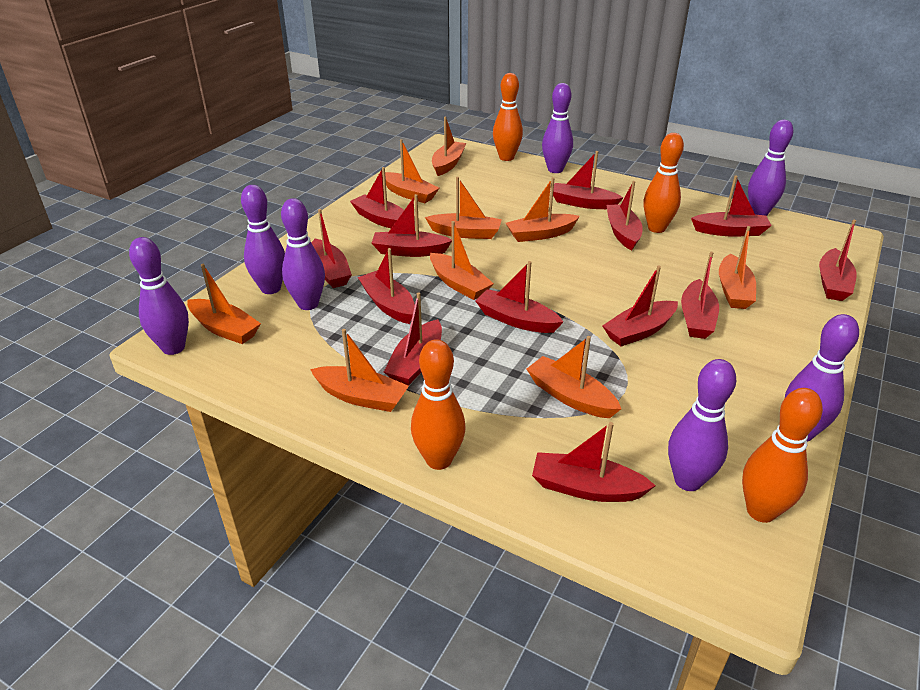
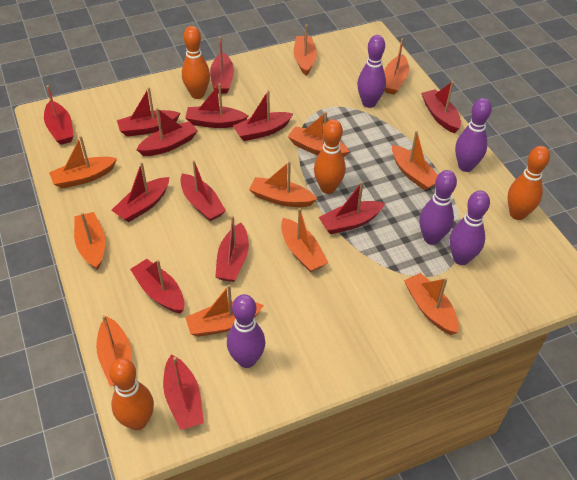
orange boat: [187,264,261,344] [310,329,409,412] [385,139,439,203] [425,177,502,239] [430,221,494,300] [432,116,466,176] [506,177,580,242] [526,336,621,418] [719,226,756,309] = 9 -> [49,136,117,189] [74,212,105,270] [96,315,132,386] [185,285,264,337] [249,161,317,207] [281,208,328,272] [288,112,350,157] [294,25,317,76] [384,38,409,95] [392,131,438,190] [404,273,459,335] = 11
purple bowling pin: [129,237,189,355] [241,185,285,294] [281,198,325,310] [542,83,573,173] [668,359,736,491] [748,120,793,216] [785,314,859,442] = 7 -> [227,294,265,368] [357,35,386,108] [419,170,457,245] [449,191,490,265] [455,98,492,172] = 5

